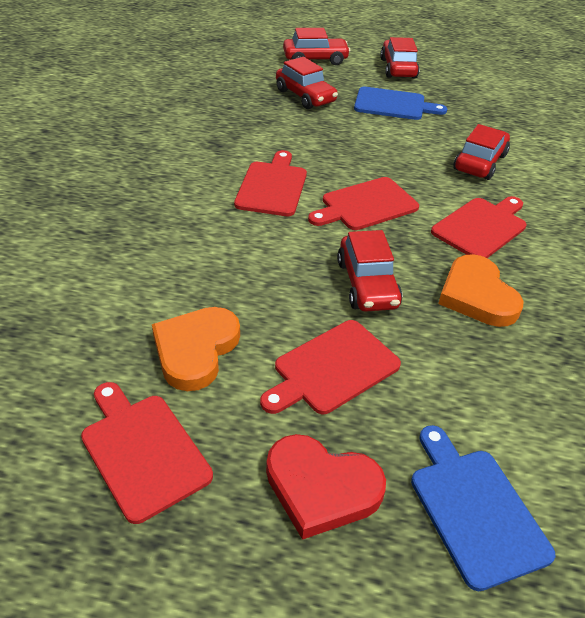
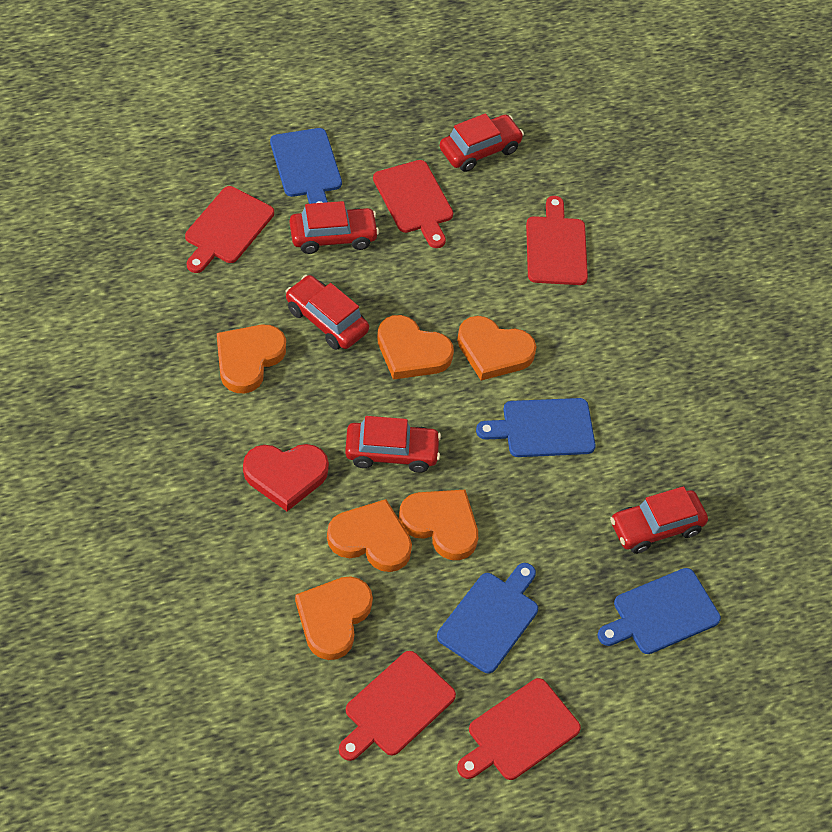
blue cutting board: [354,87,447,120] [411,425,555,591] = 2 -> [270,128,342,204] [437,563,538,673] [476,398,596,457] [598,568,721,654] = 4
orange heart: [152,307,240,391] [438,254,524,327] = 2 -> [217,325,286,393] [295,576,373,660] [327,499,412,572] [377,315,454,380] [399,490,478,560] [457,316,537,381] = 6

